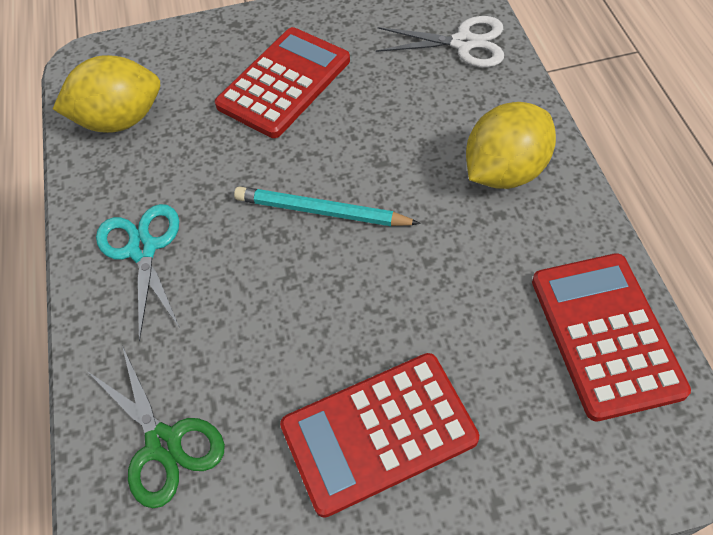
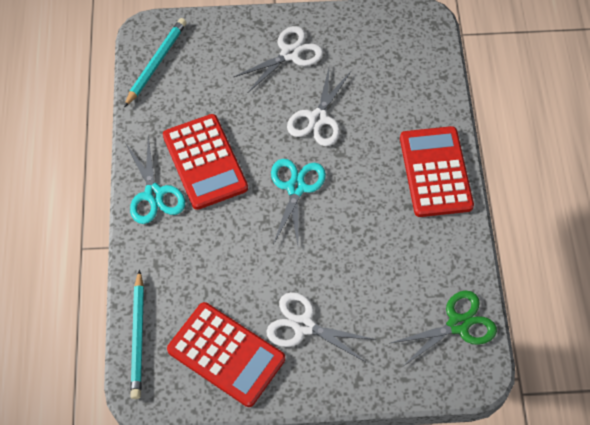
turquoise pencil: [234,186,421,226] = 1 -> [124,18,187,107] [130,269,144,399] = 2
turquoise scissors: [96,204,180,341] = 1 -> [125,137,185,224] [271,159,326,245] = 2
white scissors: [376,16,504,67] = 1 -> [234,26,323,93] [266,292,376,363] [287,68,351,146] = 3
yellow lemon: [53,55,160,133] [466,102,556,189] = 2 -> none = 0

